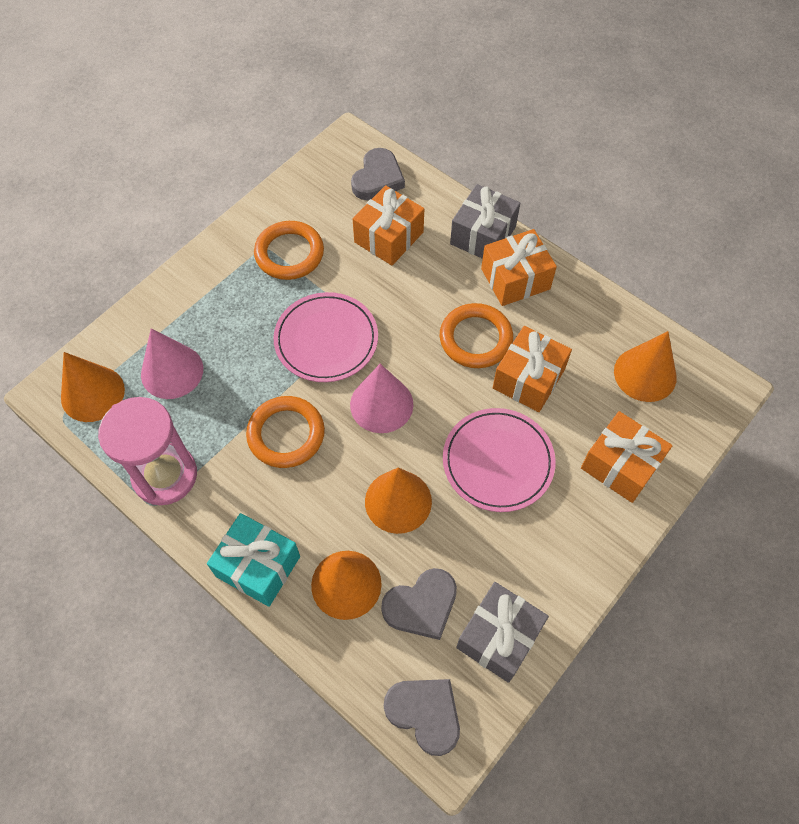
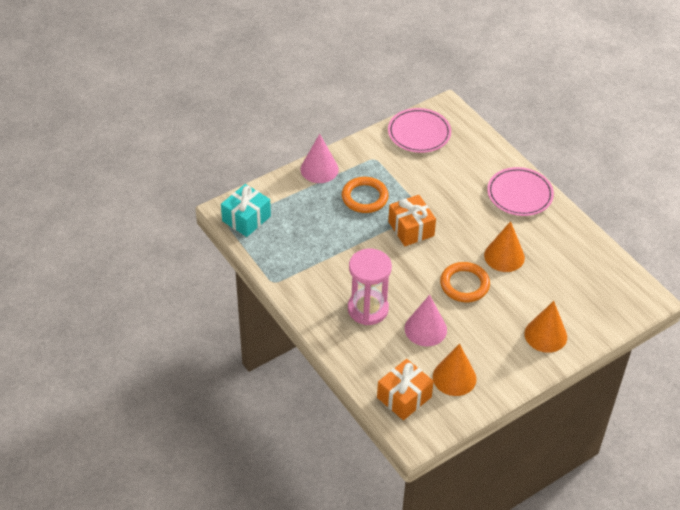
grey gift: [450,184,520,259] [456,582,549,683] = 2 -> none = 0
grey heart: [351,148,405,200] [381,568,457,640] [384,679,460,756] = 3 -> none = 0
orange cone: [61,352,125,422] [311,551,382,620] [365,467,432,534] [614,331,677,402] = 4 -> [433,344,477,396] [484,221,525,272] [524,301,567,353] = 3
orange gift: [353,185,424,265] [481,229,557,306] [493,326,572,412] [581,411,672,503] = 4 -> [377,359,434,420] [388,195,436,246] = 2
orange ring: [246,396,325,468] [254,221,324,280] [440,303,513,368] = 3 -> [342,177,389,213] [440,262,490,302] = 2

